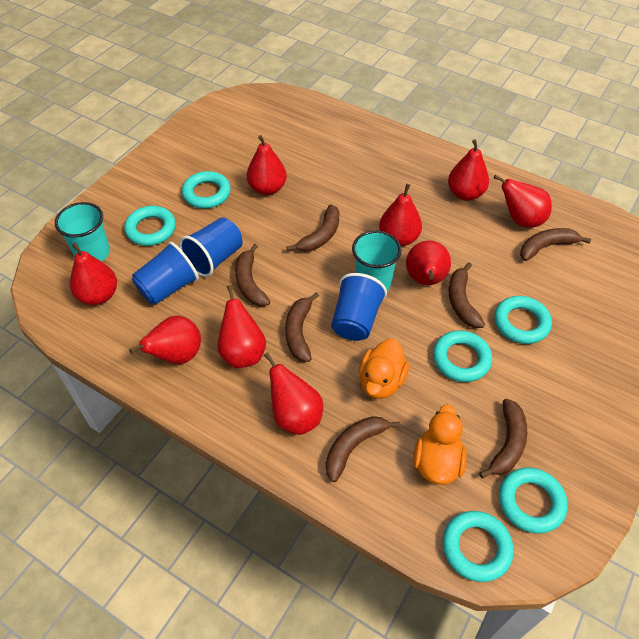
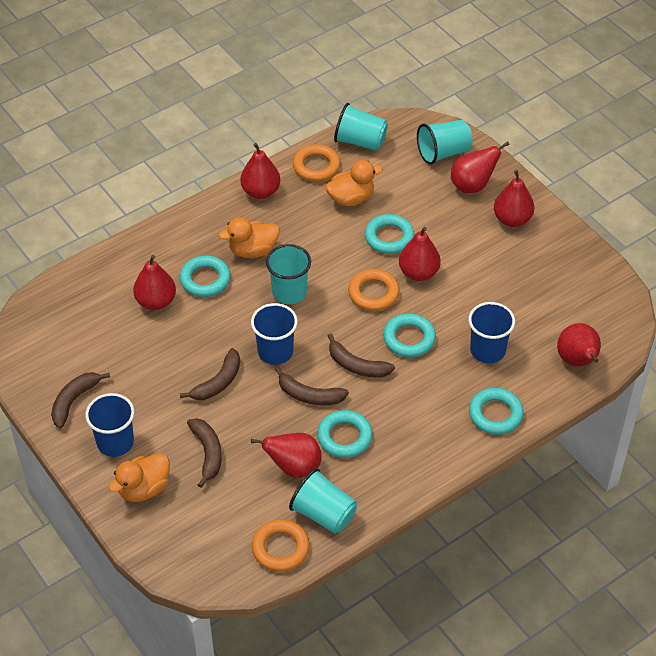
brown banana: [235,244,270,306] [285,292,319,362] [287,204,339,252] [326,416,401,482] [449,262,485,328] [479,399,527,478] [520,228,591,261] = 7 -> [51,372,110,429] [180,348,240,400] [187,418,222,488] [275,367,349,405] [328,334,395,378] = 5
orange duck: [359,339,409,399] [413,404,467,485] = 2 -> [108,453,170,502] [219,217,280,258] [325,160,383,206] = 3
orange ring: none = 0 -> [252,519,310,572] [293,144,341,182] [348,269,400,311] = 3
red pear: [70,243,117,305] [129,316,201,364] [217,285,266,368] [246,135,287,195] [264,352,323,435] [379,184,422,246] [406,240,451,285] [448,140,489,201] [494,175,552,228] = 9 -> [133,255,176,310] [240,143,280,199] [251,433,322,478] [399,227,441,281] [451,142,510,193] [494,170,534,227] [557,323,601,367] = 7
turquoise cup: [55,202,110,262] [352,230,401,290] = 2 -> [266,244,311,304] [289,468,357,534] [334,103,388,151] [417,120,473,165] = 4
turquoise ring: [124,206,176,246] [182,171,231,209] [433,330,492,382] [443,511,514,582] [494,296,552,344] [499,467,568,534] = 6 -> [180,256,231,297] [317,410,373,458] [365,214,414,254] [383,313,436,357] [469,388,524,435] = 5

